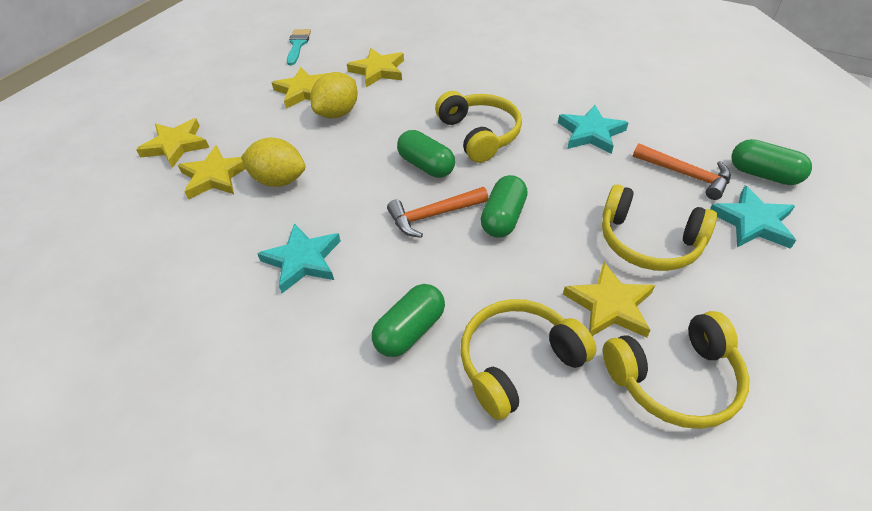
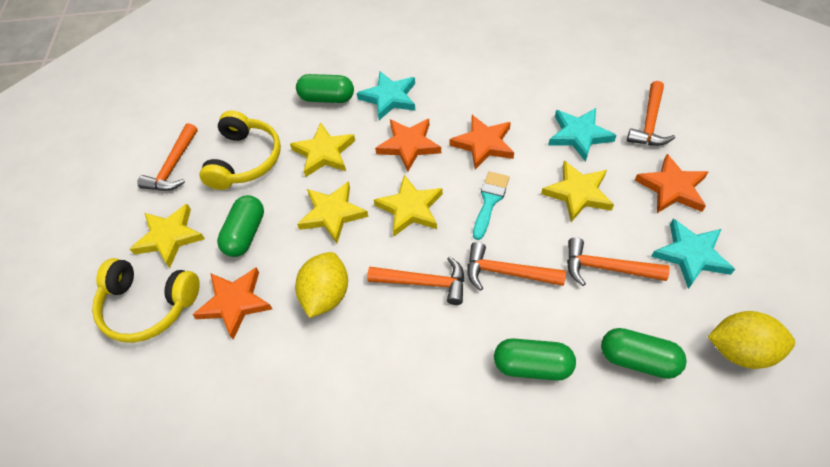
orange hammer: [387,187,488,238] [633,144,731,200] = 2 -> [137,123,198,191] [367,256,464,305] [467,242,566,291] [567,237,670,286] [627,81,675,146] = 5
orange star: none = 0 -> [192,267,272,340] [375,119,441,171] [449,115,514,170] [634,154,708,213] = 4
yellow headphones: [435,91,522,163] [460,299,597,420] [602,185,717,271] [603,311,749,429] = 4 -> [92,258,200,343] [200,110,281,190] = 2

